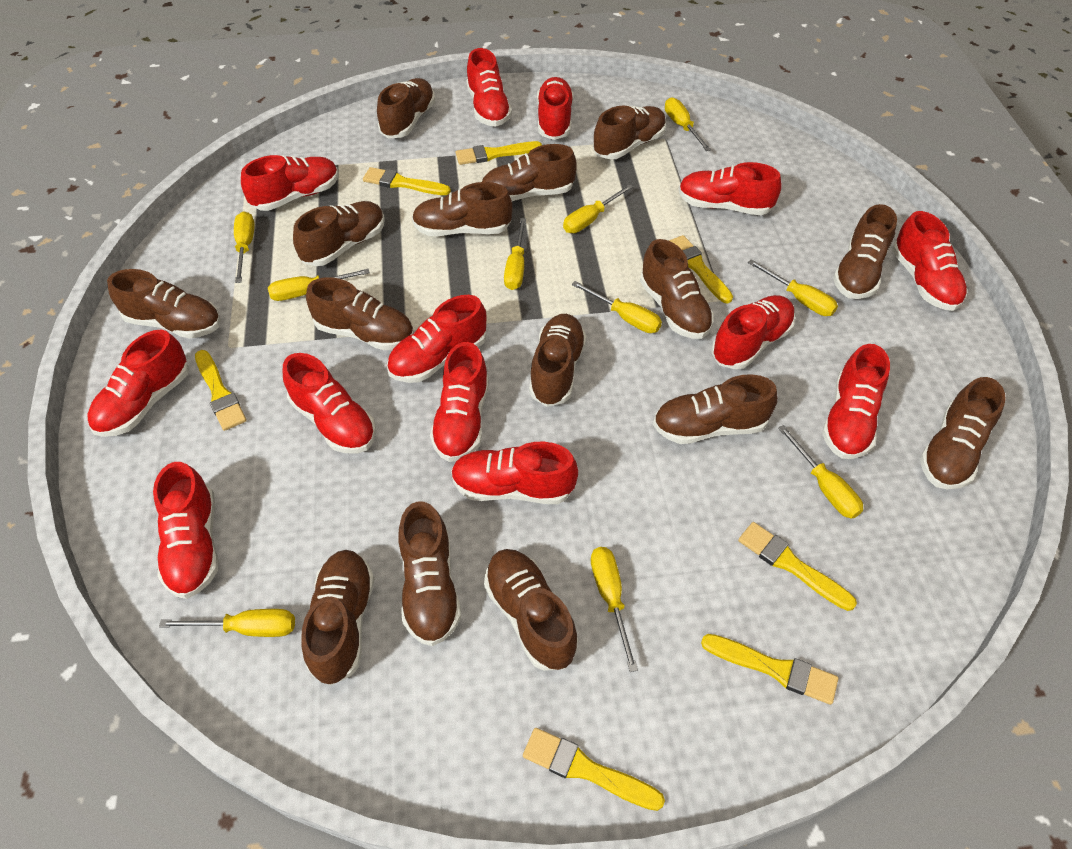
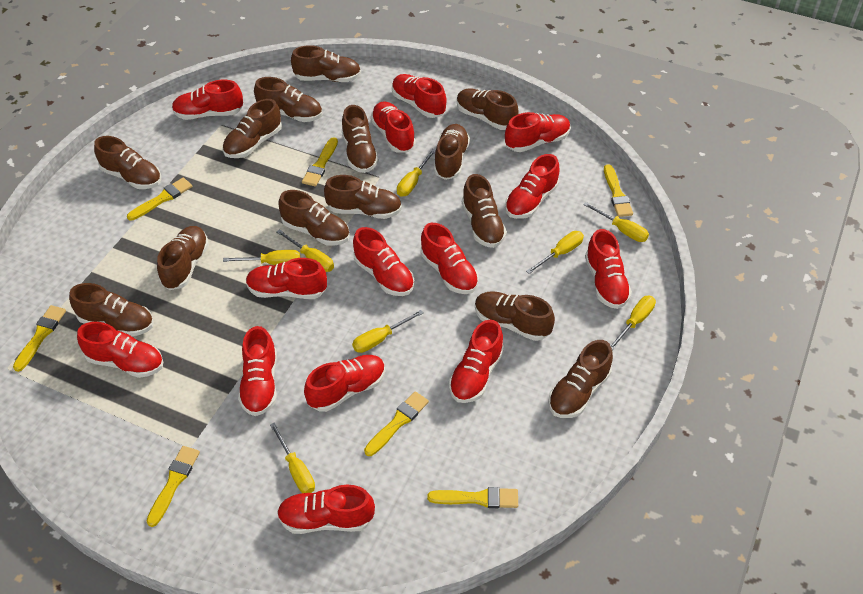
brown shoe: [107,269,221,339] [293,201,385,266] [301,550,374,685] [306,277,414,350] [377,78,435,138] [398,501,461,646] [412,182,513,236] [482,144,576,201] [484,549,578,671] [529,314,587,407] [593,105,666,159] [640,239,714,339] [653,374,778,444] [833,204,897,299] [920,377,1006,489] = 15 -> [69,283,154,336] [94,136,161,189] [157,226,209,290] [222,99,282,158] [254,77,322,122] [278,190,350,246] [291,45,361,82] [324,175,402,219] [342,105,379,173] [434,124,470,180] [457,88,519,130] [462,174,507,248] [475,291,555,341] [548,340,613,418] = 14
red shoe: [87,330,189,437] [153,462,218,599] [241,155,339,211] [283,353,376,454] [387,295,486,383] [430,342,489,462] [451,442,578,504] [466,48,512,126] [537,77,573,140] [678,162,782,215] [711,295,796,370] [822,344,890,459] [892,211,967,311] = 13 -> [77,322,163,378] [172,80,243,120] [238,326,277,416] [246,258,327,299] [277,485,375,534] [304,355,385,412] [353,227,414,296] [371,101,416,152] [392,74,447,118] [421,223,479,294] [449,320,504,403] [505,112,571,152] [505,154,559,219] [585,229,632,309] = 14
yellow screwdriver: [159,609,295,637] [234,212,255,283] [268,269,370,301] [504,218,526,290] [563,184,633,233] [571,281,662,333] [591,547,638,672] [665,97,711,151] [748,259,838,316] [778,425,863,519] = 10 -> [223,250,300,265] [270,422,315,493] [277,229,334,272] [352,310,424,353] [397,149,436,197] [526,231,584,274] [583,202,649,242] [610,296,656,350] = 8

